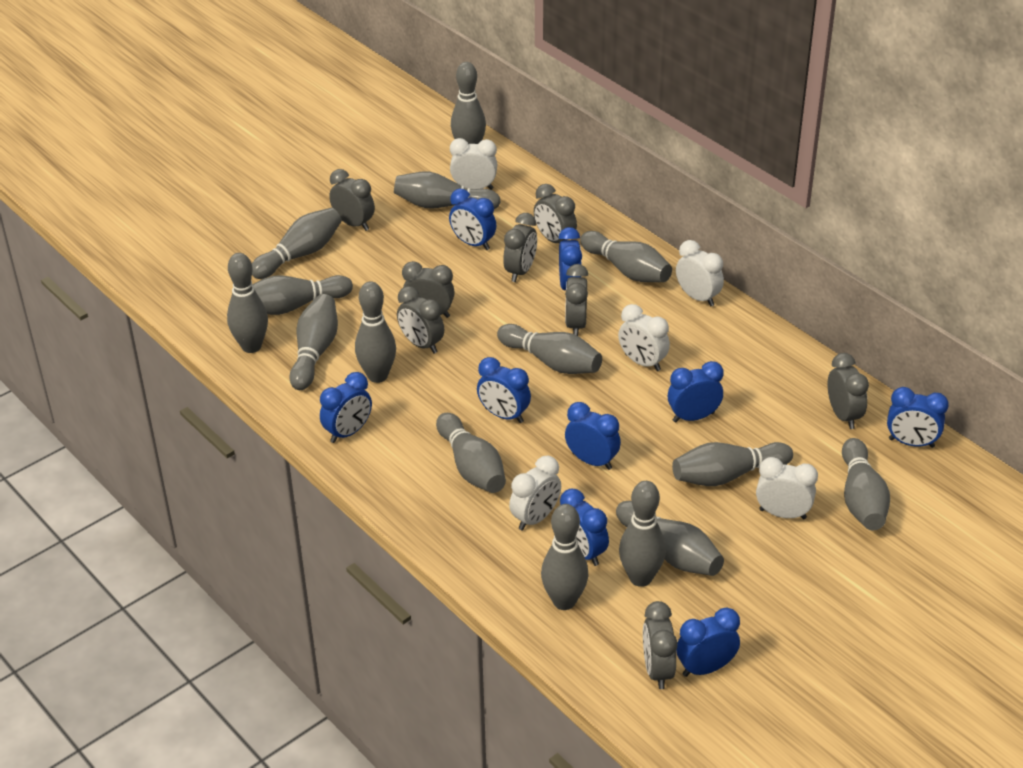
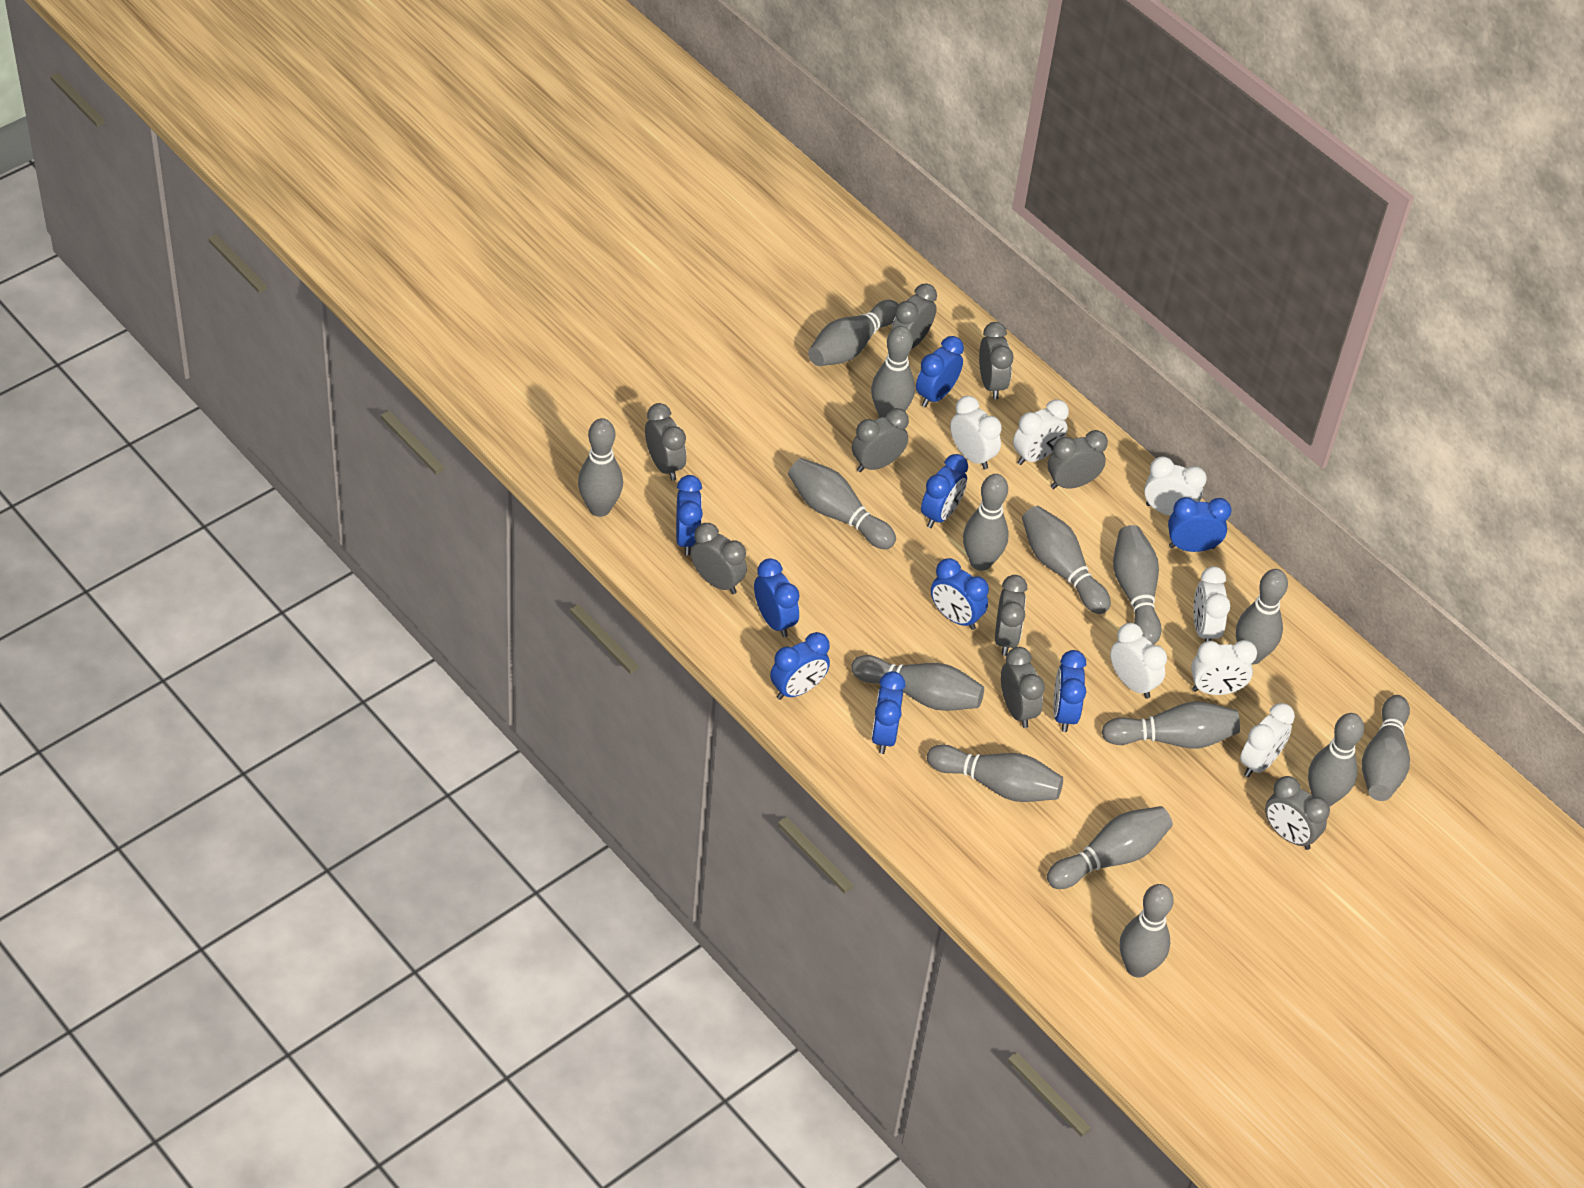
grey clock: [329,169,375,231] [397,286,444,354] [402,261,455,318] [503,213,537,282] [534,184,577,243] [565,264,588,336] [643,601,678,689] [828,353,869,429] = 8 -> [645,403,686,481] [691,523,747,594] [852,408,909,472] [891,283,937,349] [979,322,1014,399] [995,575,1027,656] [1001,647,1045,728] [1048,430,1108,489] [1265,776,1330,850] = 9
white clock: [450,138,497,190] [509,456,561,531] [618,304,670,371] [676,240,724,306] [756,457,818,519] = 5 -> [950,396,1002,469] [1013,399,1069,465] [1110,623,1167,699] [1144,456,1207,516] [1191,640,1257,695] [1194,566,1230,642] [1240,703,1295,777] = 7

